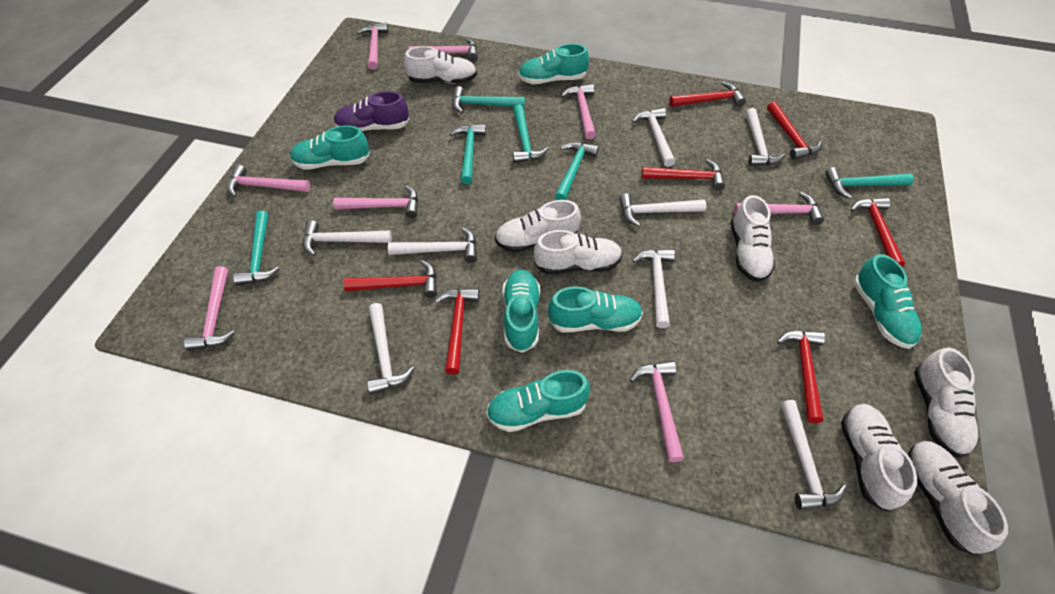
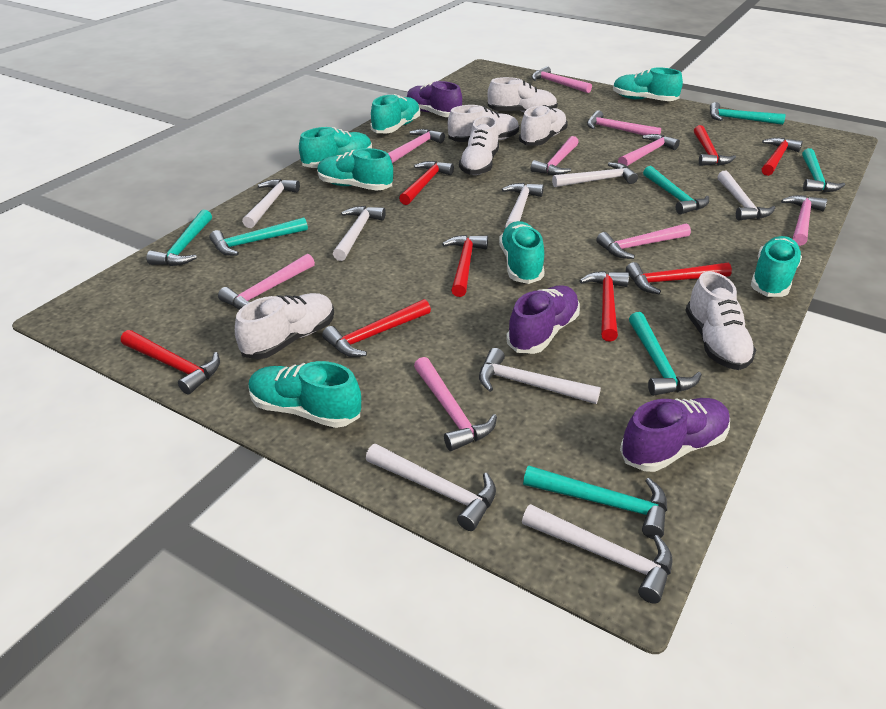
pink hammer: [184,266,235,351] [227,165,310,197] [333,185,418,218] [357,23,389,70] [409,38,478,61] [561,84,596,139] [630,361,684,462] [734,192,824,225] = 8 -> [218,254,315,309] [388,129,445,163] [414,357,497,451] [531,136,579,175] [532,66,592,93] [587,110,661,135] [596,223,691,259] [618,134,680,166] [781,195,827,246] = 9
purple shoe: [333,91,409,131] = 1 -> [407,81,462,117] [506,285,580,354] [620,398,730,472] = 3
red hammer: [343,260,437,298] [435,288,479,375] [641,159,725,191] [669,81,746,107] [767,102,822,160] [777,331,825,423] [851,198,905,267] = 7 -> [121,330,220,395] [322,299,431,357] [399,161,454,205] [442,235,488,297] [580,271,629,342] [626,262,732,294] [694,125,736,166] [762,138,803,176] = 8
turquoise hammer: [233,210,280,286] [450,124,486,184] [452,86,525,113] [513,104,548,163] [555,142,599,200] [825,167,914,199] = 6 -> [146,210,212,266] [209,217,308,256] [523,465,667,539] [629,312,702,396] [643,166,709,214] [710,102,786,125] [802,148,845,192] = 7
turquoise shoe: [290,125,370,170] [486,370,590,432] [503,269,540,353] [518,44,589,84] [548,287,643,332] [854,254,922,349] = 6 -> [249,361,361,428] [299,127,372,168] [317,148,393,191] [370,94,420,133] [499,221,545,284] [613,67,683,101] [751,236,802,297] = 7
white shoe: [404,46,477,84] [495,200,581,253] [534,230,623,274] [731,195,775,282] [841,404,917,512] [908,441,1008,555] [914,347,979,458] = 7 -> [235,293,334,359] [448,105,519,142] [459,116,499,175] [488,77,558,113] [519,105,568,146] [685,271,756,370] = 6

